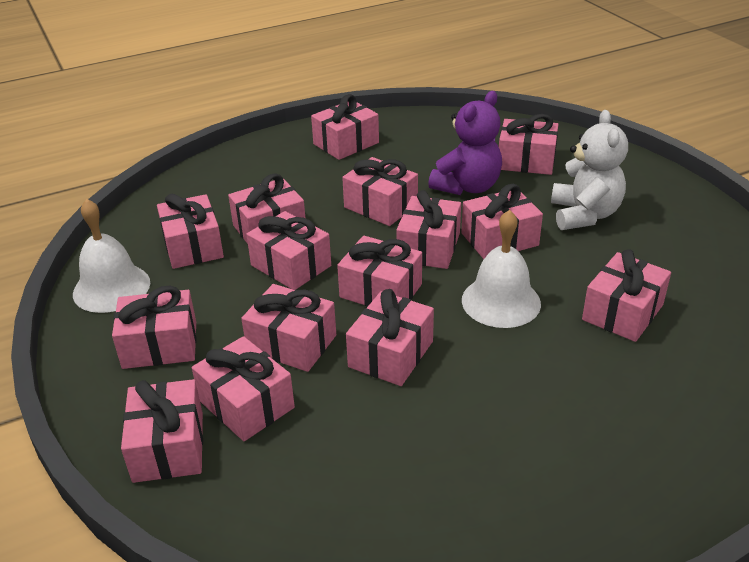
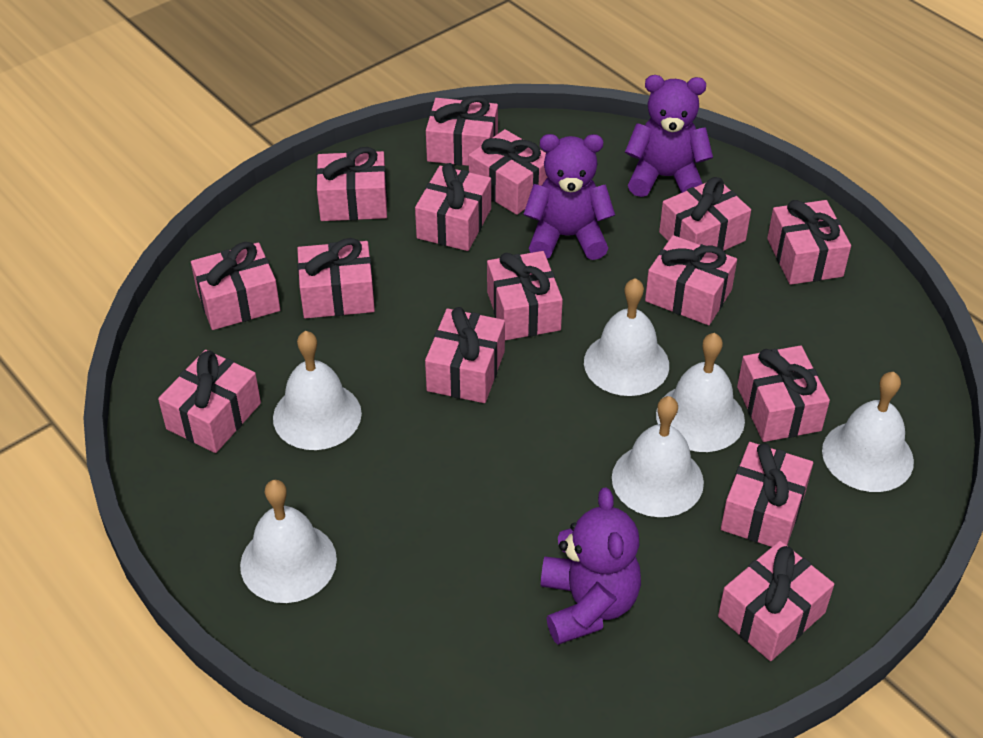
purple teddy bear: [428,91,502,195] = 1 -> [523,134,615,260] [541,487,641,645] [625,75,713,197] = 3
white bell: [73,199,150,313] [462,210,541,328] = 2 -> [240,480,337,603] [273,331,362,450] [584,278,669,396] [612,396,704,517] [656,333,745,452] [822,372,914,492] = 6
white teddy bear: [551,110,628,230] = 1 -> none = 0

